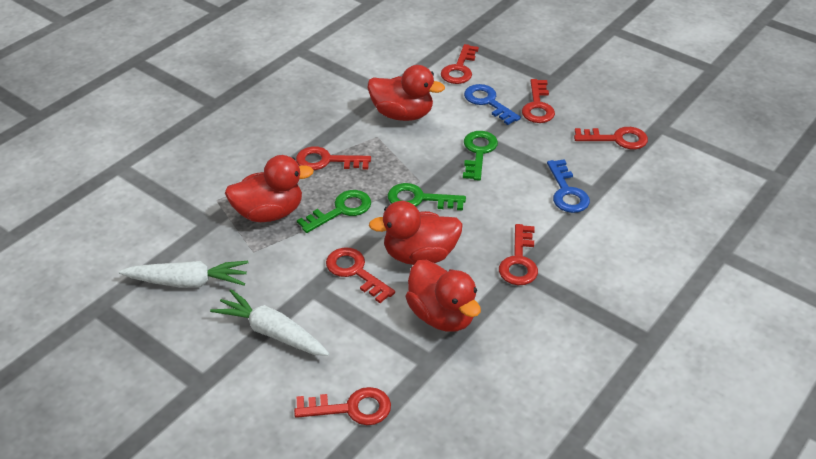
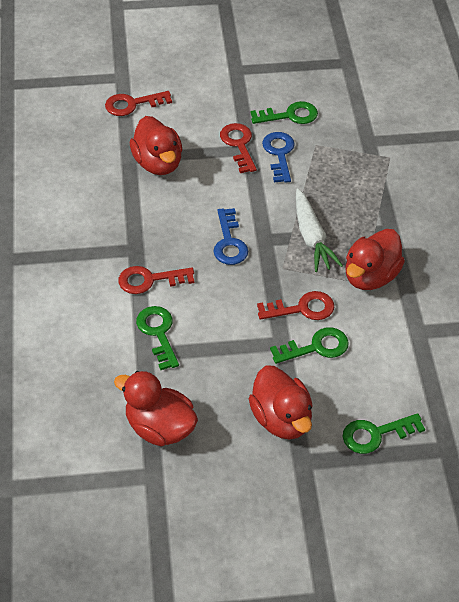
green key: [297,190,371,233] [388,183,466,211] [463,131,498,181] = 3 -> [136,306,179,370] [250,101,318,124] [270,327,349,364] [343,413,425,454] = 4
red key: [294,387,391,425] [296,146,371,170] [326,248,395,303] [441,44,479,84] [499,224,538,285] [522,79,555,123] [574,127,648,149] = 7 -> [105,91,172,116] [118,266,194,294] [220,123,257,173] [257,291,334,320] = 4
white carrot: [119,261,249,288] [210,289,329,356] = 2 -> [296,188,343,272] = 1

